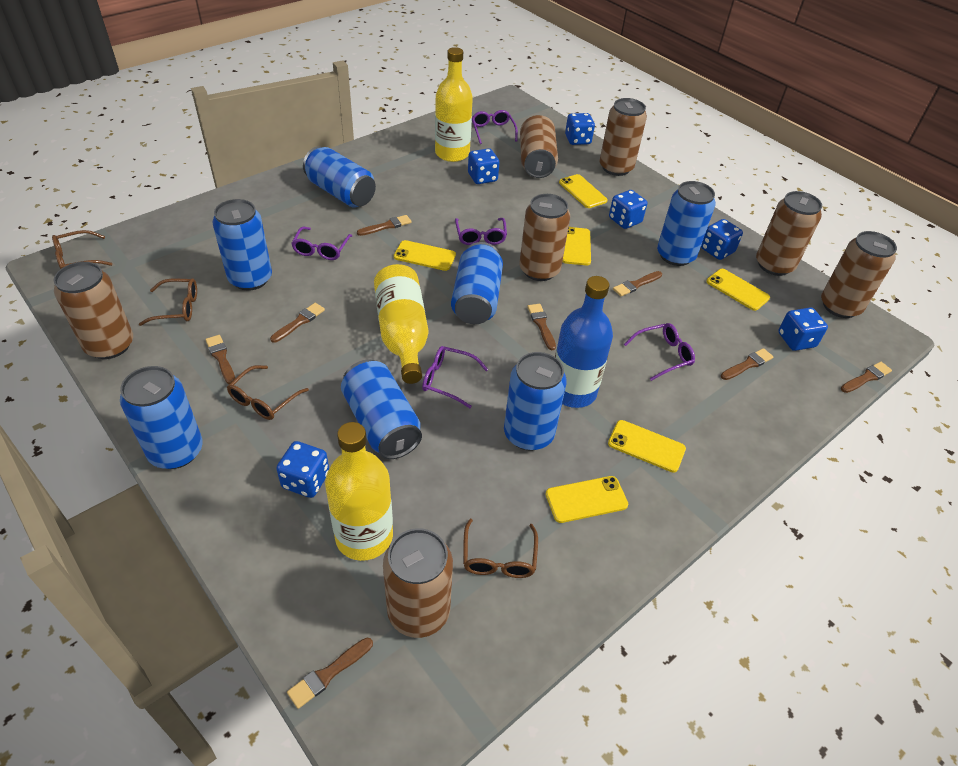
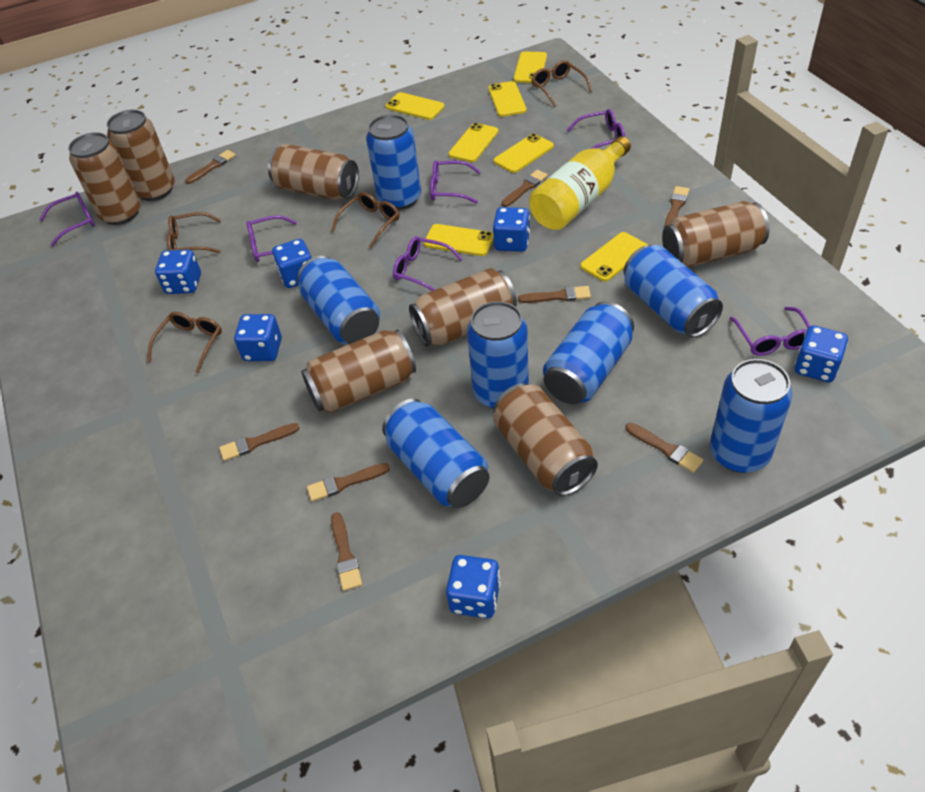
blue bottle: [555,276,613,408] = 1 -> none = 0
purple glasses: [291,227,352,260] [422,346,488,408] [455,218,507,245] [472,110,518,144] [624,323,695,381] = 5 -> [40,192,95,247] [246,215,297,262] [393,237,463,291] [430,160,481,204] [567,109,625,149] [729,307,810,356] = 6
yellow bottle: [325,422,393,561] [374,264,428,384] [435,47,473,162] = 3 -> [529,136,631,230] = 1
yellow phone: [394,240,456,271] [545,476,628,523] [559,174,607,208] [562,227,591,265] [608,420,686,472] [706,269,770,311] = 6 -> [386,92,444,120] [424,224,494,256] [449,123,498,162] [488,81,526,117] [494,133,554,173] [514,52,547,83] [581,232,647,281] = 7

